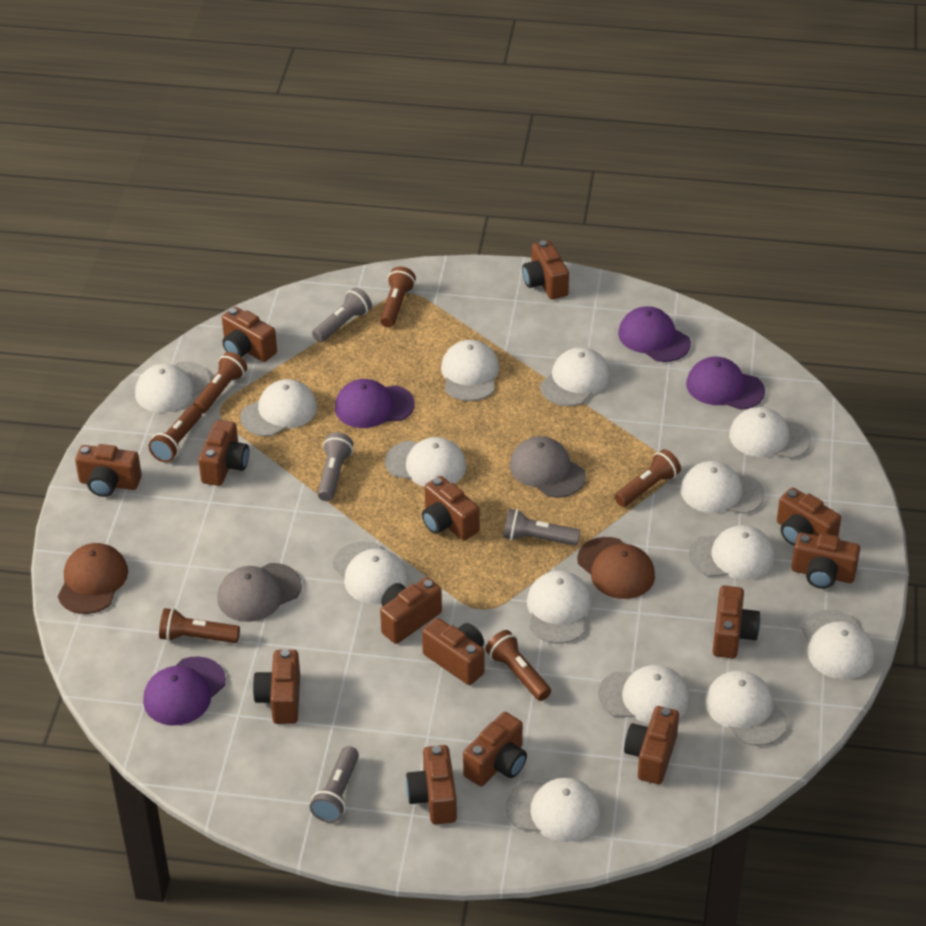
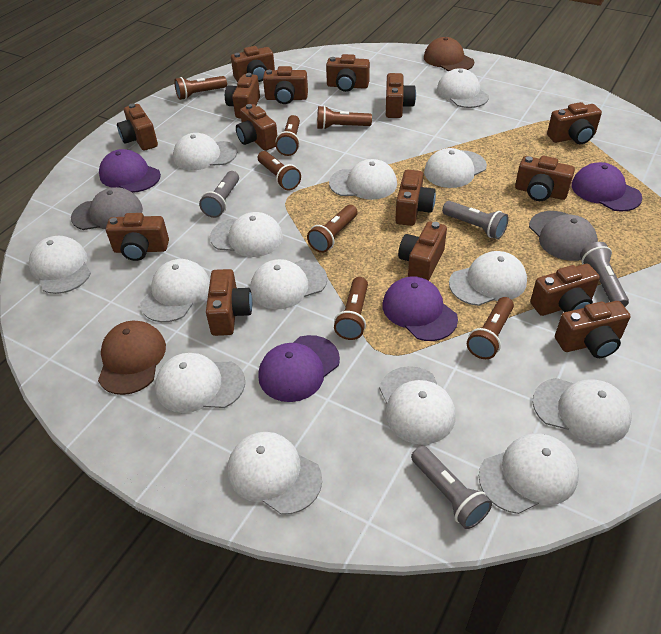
brown camera: [75,444,142,497] [198,420,249,486] [222,307,277,362] [253,649,300,724] [380,577,442,644] [406,745,457,825] [422,476,480,541] [422,618,485,685] [463,712,527,786] [522,240,569,299] [624,706,679,784] [713,586,761,658] [777,488,841,546] [791,532,860,589] = 14 -> [106,213,169,261] [117,103,158,151] [206,269,252,336] [225,73,260,118] [231,46,275,82] [236,104,277,151] [263,66,308,104] [326,54,370,92] [386,73,416,118] [395,170,436,226] [398,221,447,281] [515,156,575,201] [530,264,600,316] [547,102,602,144] [555,301,630,358] = 15
brown flashlight: [148,405,202,462] [159,608,240,643] [193,352,247,413] [380,266,416,327] [486,630,551,701] [614,449,681,507] = 6 -> [174,76,227,100] [258,151,301,190] [276,115,300,156] [307,205,357,253] [317,106,372,130] [334,277,368,340] [467,297,514,359] = 7

